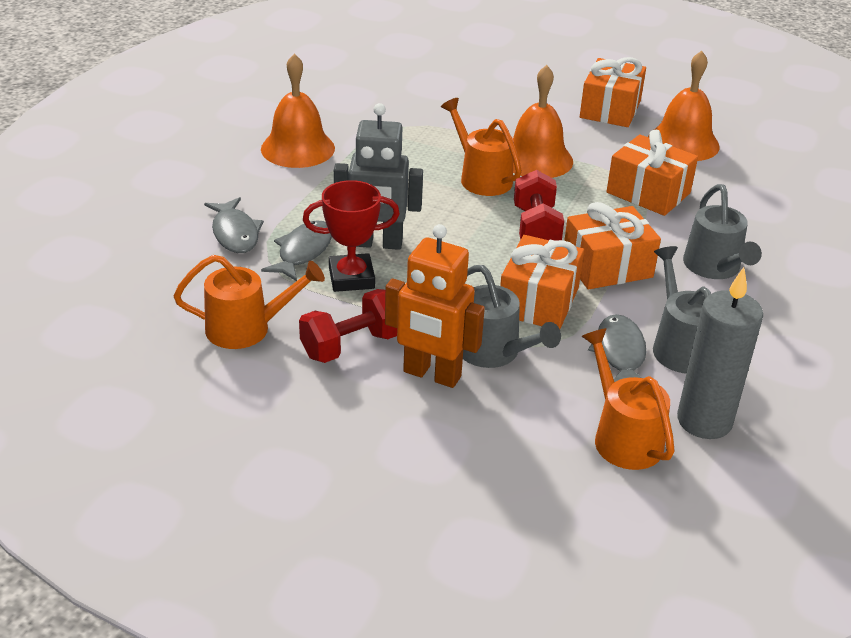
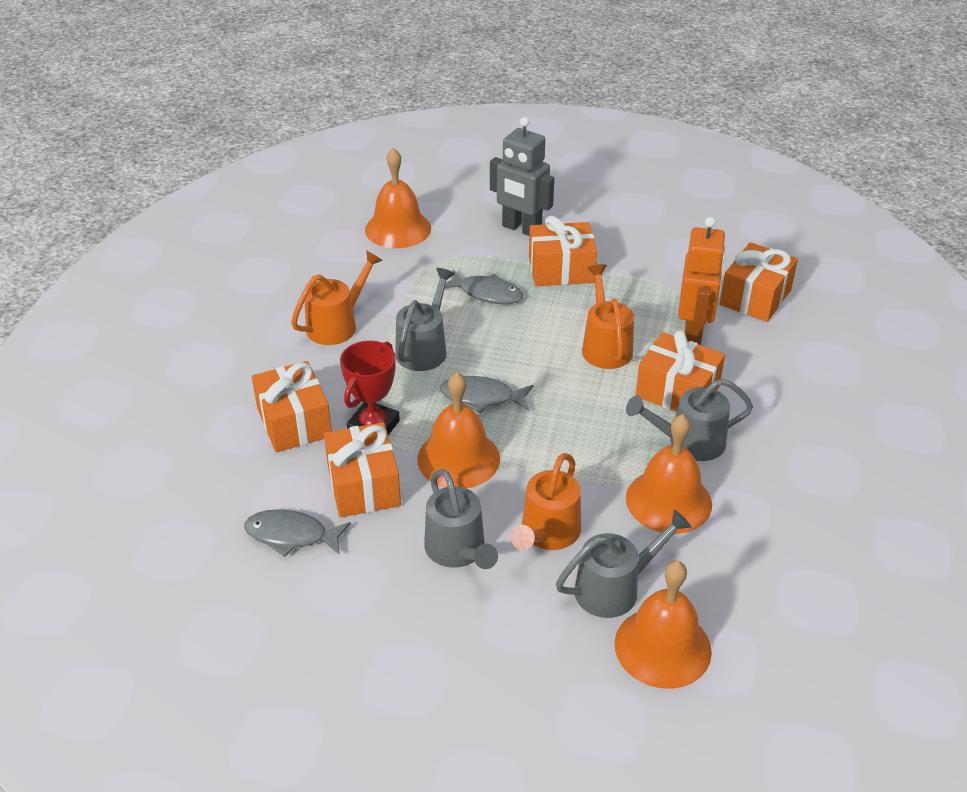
grey candle: [677,267,763,439] = 1 -> none = 0
grey watering can: [463,265,561,368] [653,246,711,373] [683,184,762,279] = 3 -> [395,268,455,371] [424,469,498,569] [556,509,691,618] [626,379,753,461] = 4
orange bell: [261,53,335,168] [513,65,573,178] [648,51,720,161] = 3 -> [365,148,431,248] [417,372,500,488] [615,561,712,689] [626,414,712,534] = 4
orange gift: [500,235,584,329] [564,202,661,290] [580,57,646,127] [606,130,698,216] = 4 -> [252,361,332,452] [324,422,401,517] [529,216,597,286] [635,330,725,412] [720,242,798,322] = 5
red dumbbell: [299,289,397,363] [514,170,564,241] = 2 -> none = 0

